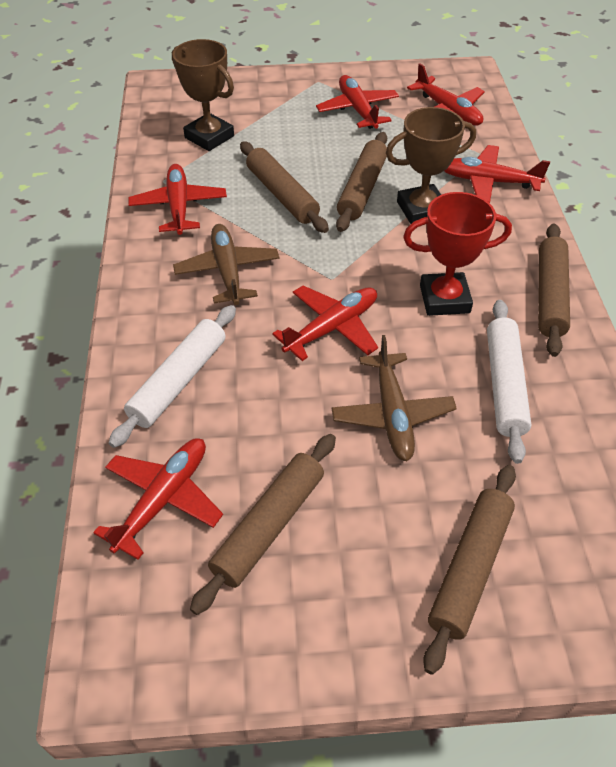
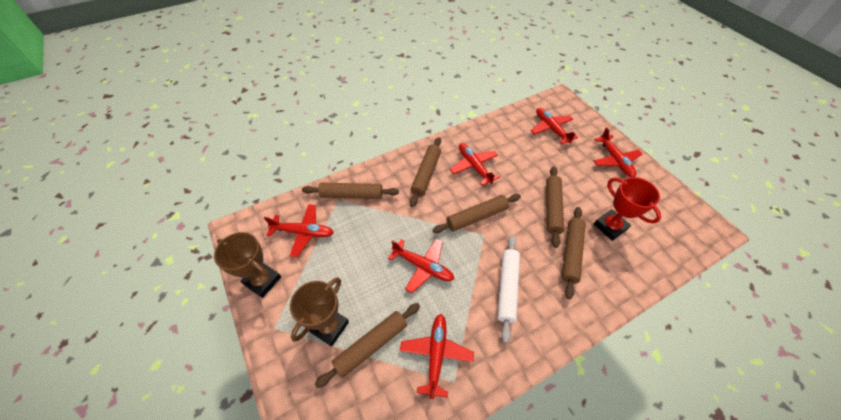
brown plane: [173,224,280,305] [332,335,457,461] = 2 -> none = 0
brown rolling pin: [190,434,336,615] [240,141,329,233] [336,132,387,232] [423,465,516,675] [538,224,570,357] = 5 -> [302,183,399,199] [315,303,420,388] [410,137,441,207] [433,194,521,233] [546,166,564,248] [562,207,586,299] = 6
white rolling pin: [109,305,236,448] [487,300,531,464] = 2 -> [498,235,520,343] = 1

